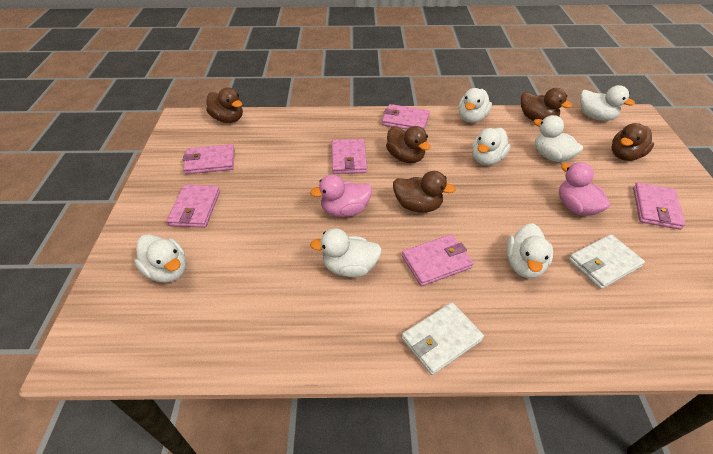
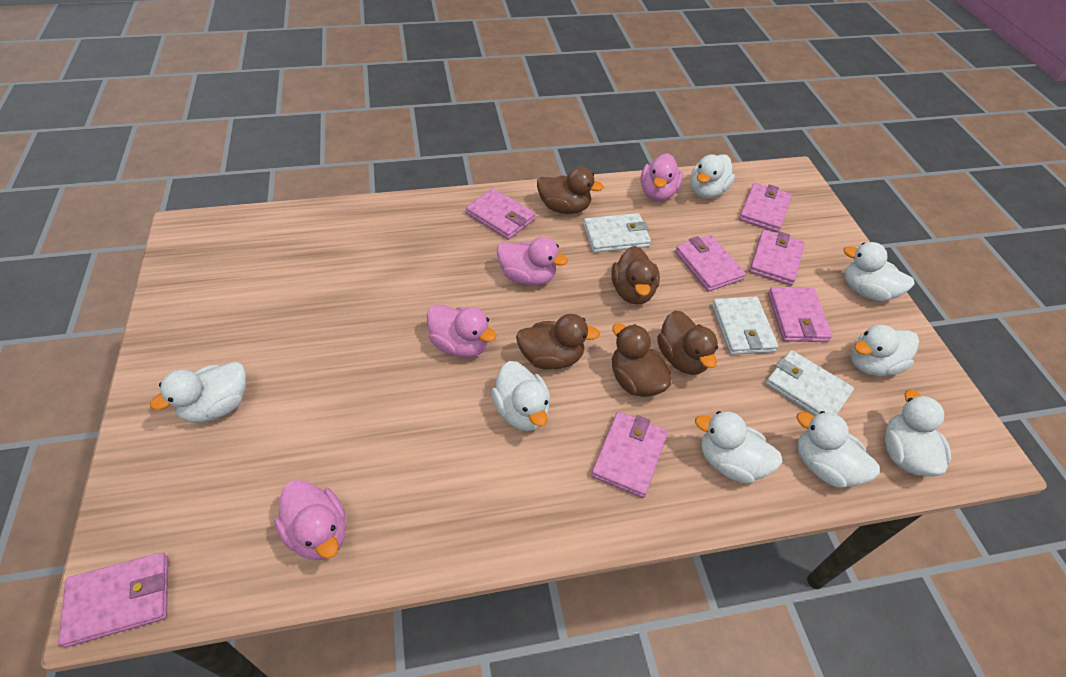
pink duck: [310,175,372,217] [559,162,611,216] = 2 -> [274,480,346,560] [427,304,497,357] [497,237,568,286] [641,153,683,201] = 4
pink wallet: [166,185,220,228] [183,144,235,174] [332,139,367,174] [382,104,430,130] [402,234,474,286] [633,183,685,230] = 6 -> [58,552,169,647] [466,188,535,240] [591,411,668,498] [675,235,746,292] [739,183,792,232] [749,230,805,286] [768,287,832,342] = 7
white duck: [134,234,186,283] [310,228,382,277] [458,88,492,123] [472,128,511,165] [506,223,553,278] [533,115,583,162] [580,85,635,121] = 7 -> [150,361,246,423] [491,361,550,431] [691,154,735,198] [695,411,783,484] [797,411,880,488] [843,242,915,301] [851,325,919,376] [885,390,952,477] = 8
white wallet: [402,302,484,375] [568,234,645,289] = 2 -> [583,213,651,253] [712,297,778,355] [765,350,854,416] = 3

